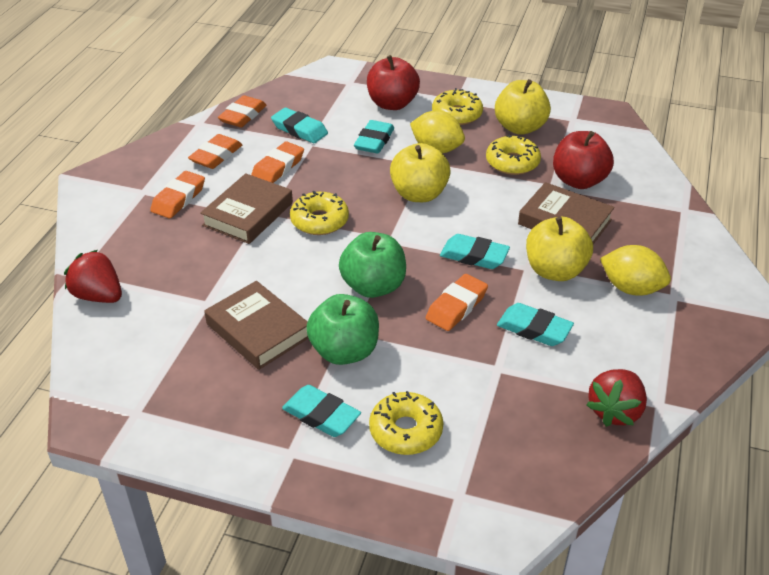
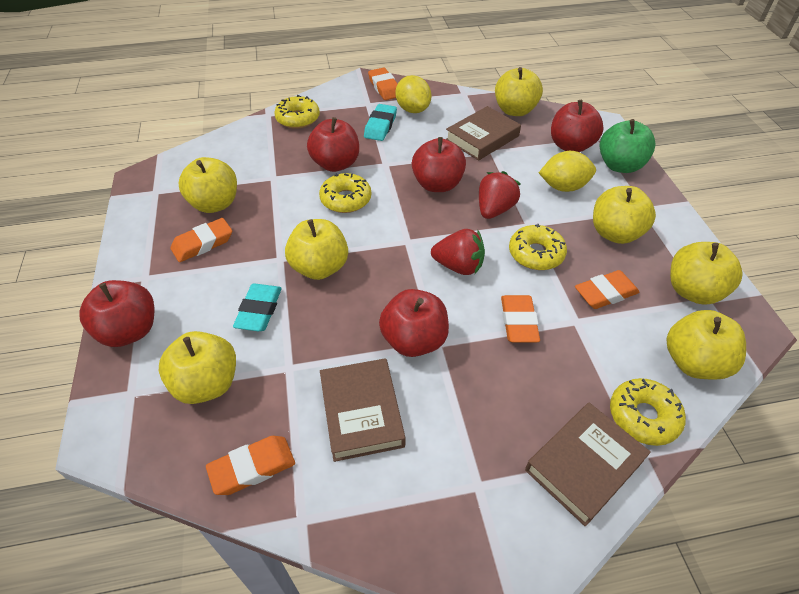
green apple: [306,294,379,365] [339,232,406,298] = 2 -> [600,119,656,173] = 1
red apple: [367,55,420,110] [553,131,614,189] = 2 -> [79,280,154,347] [307,117,359,172] [379,289,449,357] [412,137,466,192] [551,100,604,152] = 5
turquoise eraser: [271,108,328,143] [282,385,361,437] [354,120,394,153] [440,234,510,269] [497,303,574,346] = 5 -> [233,283,282,331] [364,104,397,141] = 2
yellow apple: [390,143,451,202] [495,79,551,135] [526,217,593,281] = 3 -> [159,331,236,404] [178,157,237,213] [285,219,348,280] [495,67,543,116] [593,186,656,244] [666,310,746,380] [670,242,742,305] = 7

